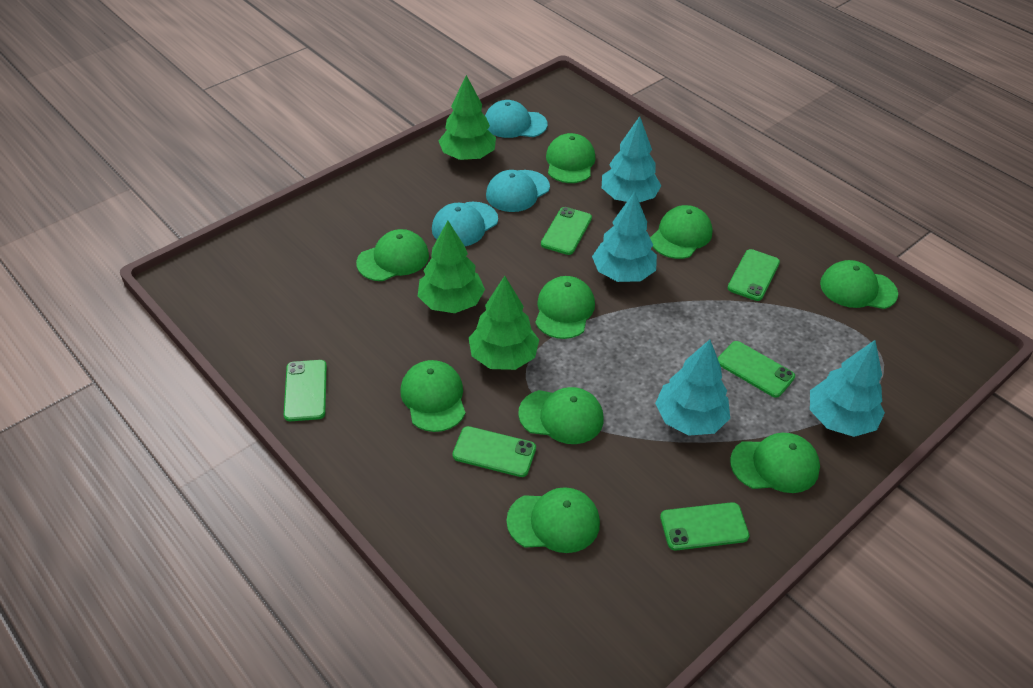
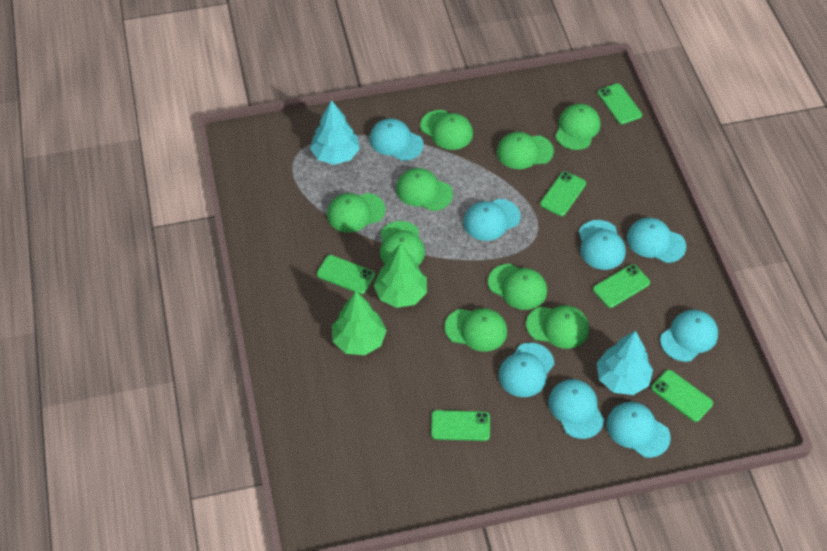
green tree: [418,221,485,313] [439,75,496,160] [469,276,539,370] = 3 -> [332,291,387,355] [374,243,427,308] = 2
turquoise cap: [432,202,498,246] [485,100,548,138] [486,170,550,212] = 3 -> [369,118,424,161] [463,199,521,241] [498,343,554,397] [549,379,604,439] [579,220,626,270] [606,402,671,458] [627,218,686,263] [660,310,718,362] = 8
turquoise tree: [592,192,657,282] [602,116,661,202] [655,339,730,436] [810,340,885,437] = 4 -> [310,100,360,165] [597,331,653,395] = 2

